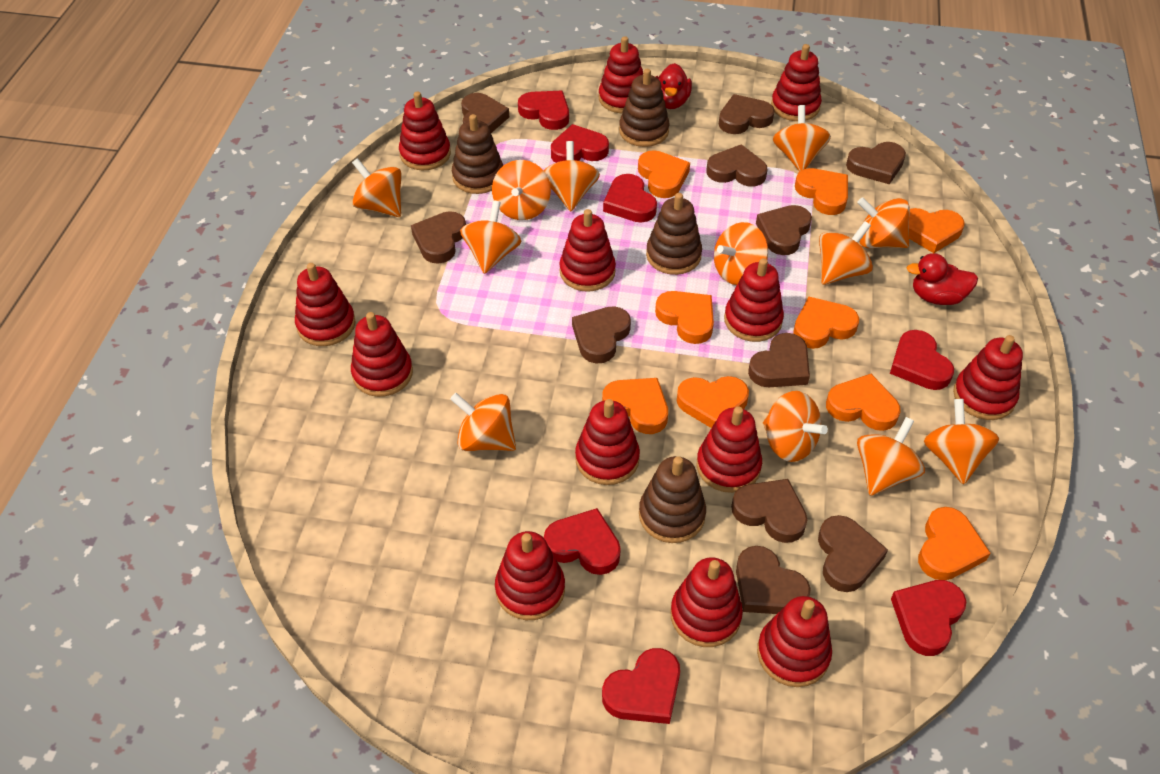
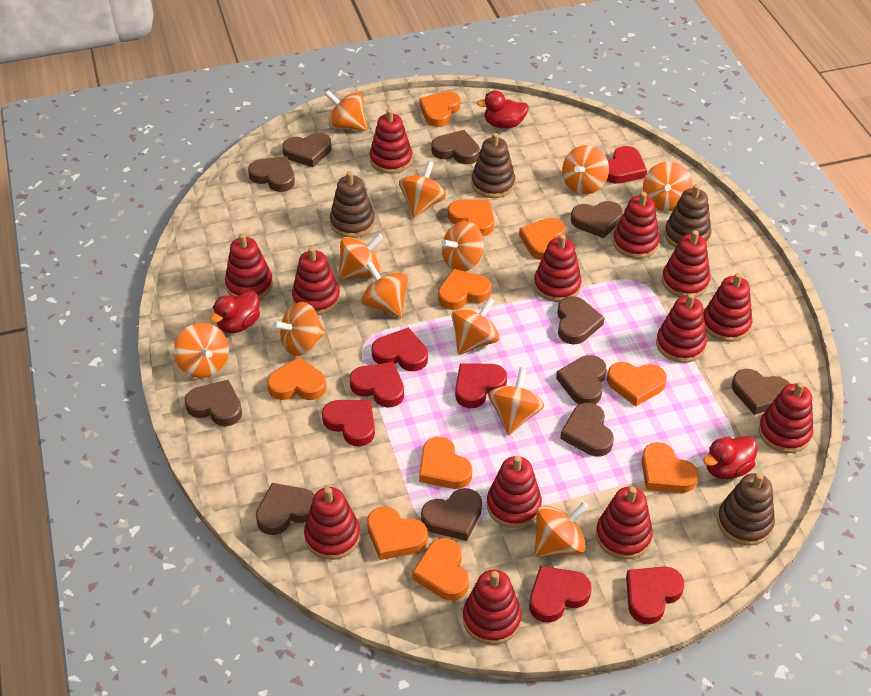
orange heart: [602,378,668,434] [638,150,690,198] [655,291,714,344] [677,376,749,428] [793,297,859,349] [795,168,848,215] [826,374,901,431] [909,208,965,253] [918,507,990,580] = 9 -> [267,357,327,400] [367,506,428,560] [412,538,469,601] [419,91,461,127] [419,437,472,489] [438,269,491,310] [448,199,494,236] [519,218,565,260] [607,362,667,406] [641,442,698,493] = 10
red duck: [656,63,692,109] [906,253,978,305] = 2 -> [210,290,260,333] [477,91,529,128] [703,436,758,479] = 3

